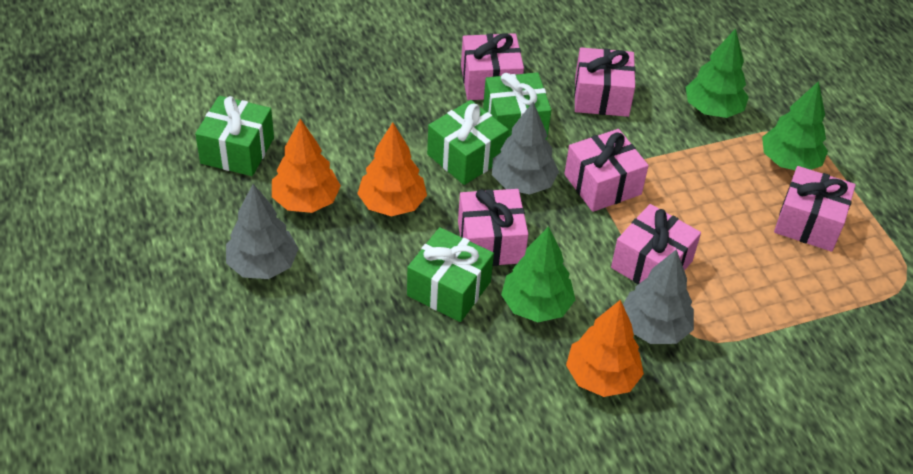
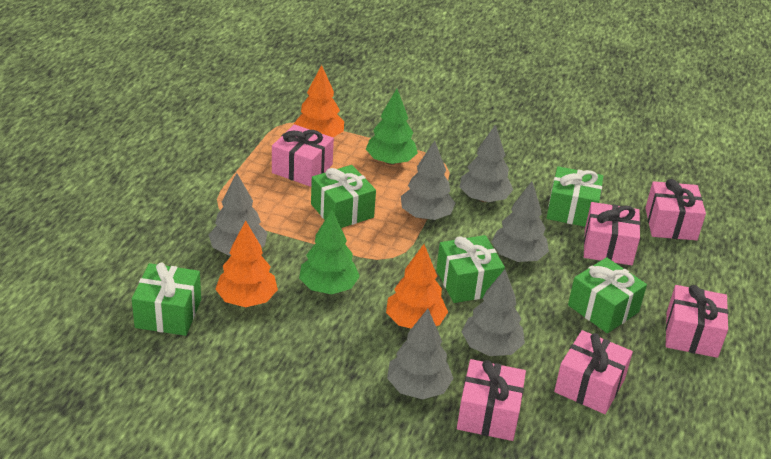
green gift: [195,96,274,176] [407,227,494,322] [427,100,509,185] [483,72,551,140] = 4 -> [132,263,201,336] [311,165,376,228] [436,235,505,303] [546,166,603,227] [568,257,647,333] = 5
green tree: [501,226,575,322] [686,28,749,118] [762,81,828,170] = 3 -> [299,210,360,294] [366,89,418,165] = 2
grey tree: [226,184,299,279] [492,102,559,195] [623,249,694,344] = 3 -> [209,173,267,255] [387,309,454,399] [401,141,455,220] [460,124,513,202] [462,269,525,356] [492,181,549,262] = 6

